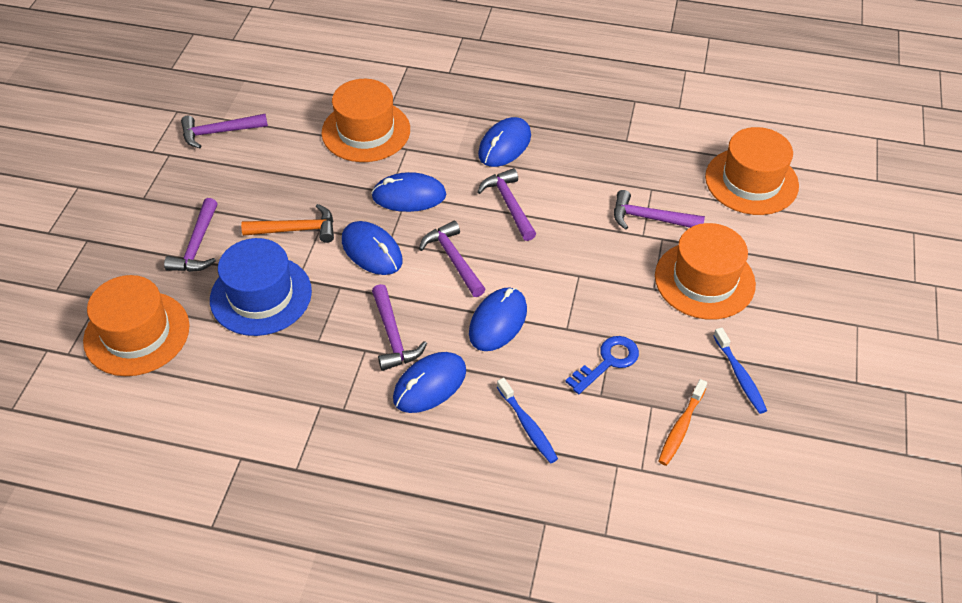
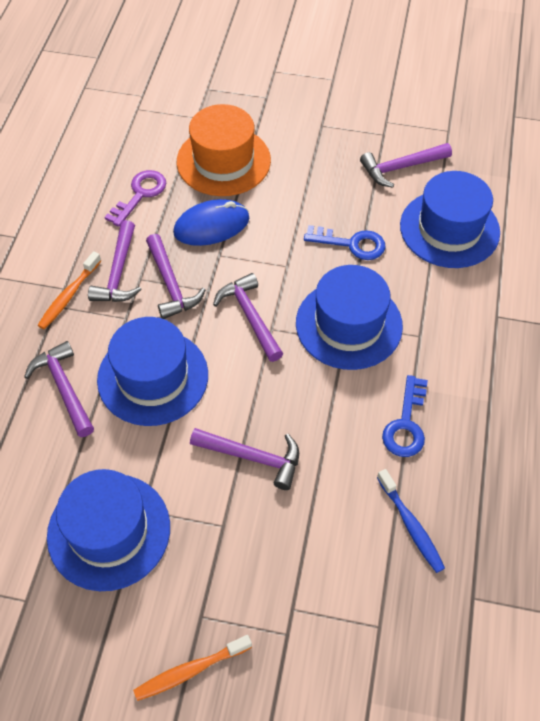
blue hat: [210,238,312,336] = 1 -> [47,469,170,591] [97,317,208,426] [296,265,403,370] [400,171,500,268] = 4
blue key: [565,336,639,394] = 1 -> [304,225,386,260] [382,375,428,457] = 2
blue mouse: [342,221,403,275] [371,172,446,212] [393,352,466,413] [469,287,527,351] [478,117,531,167] = 5 -> [173,199,249,246] = 1
blue toothbrush: [497,378,558,463] [713,327,767,414] = 2 -> [377,469,445,573] = 1
orange hammer: [241,204,334,243] = 1 -> none = 0
orange hat: [83,275,190,376] [321,79,410,162] [655,223,756,320] [705,127,799,215] = 4 -> [177,104,271,196] = 1
orange toothbrush: [658,379,707,466] = 1 -> [37,251,101,329] [133,635,252,701] = 2
purple key: none = 0 -> [105,170,166,227] = 1

